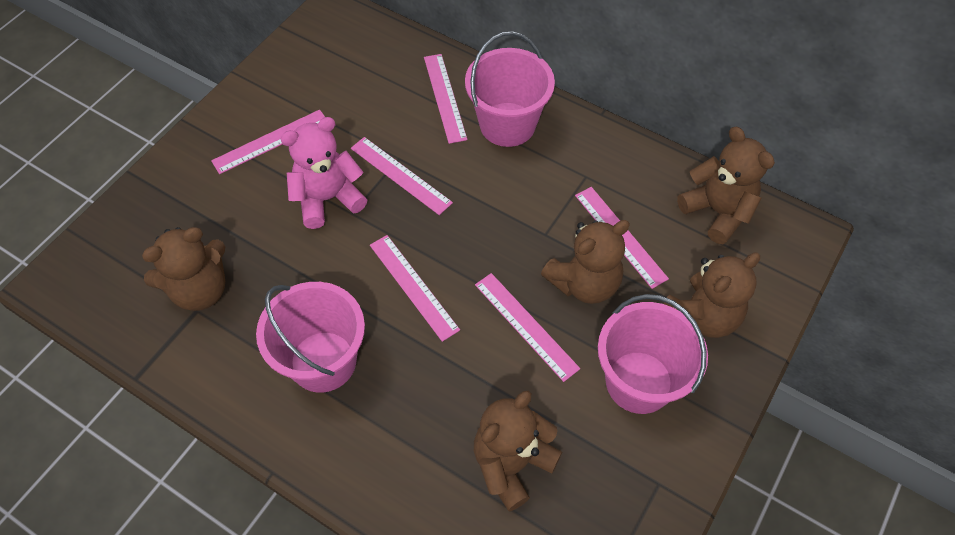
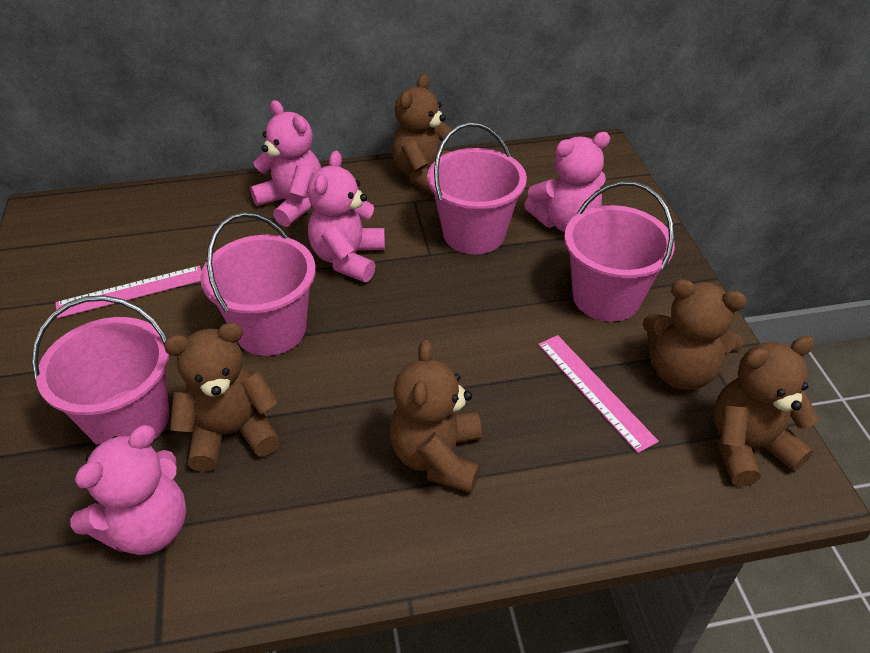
pink bucket: [256,282,365,393] [465,31,555,147] [598,294,708,414] = 3 -> [32,295,169,445] [200,212,316,356] [427,122,527,254] [564,181,675,322] = 4
pink ruler: [211,110,325,174] [351,137,453,215] [370,235,460,342] [424,54,467,144] [475,273,580,382] [575,187,669,289] = 6 -> [55,266,202,318] [538,335,659,453] = 2
pink teddy bear: [280,117,367,229] = 1 -> [71,425,187,555] [250,100,321,227] [307,151,385,282] [524,132,610,232] = 4

